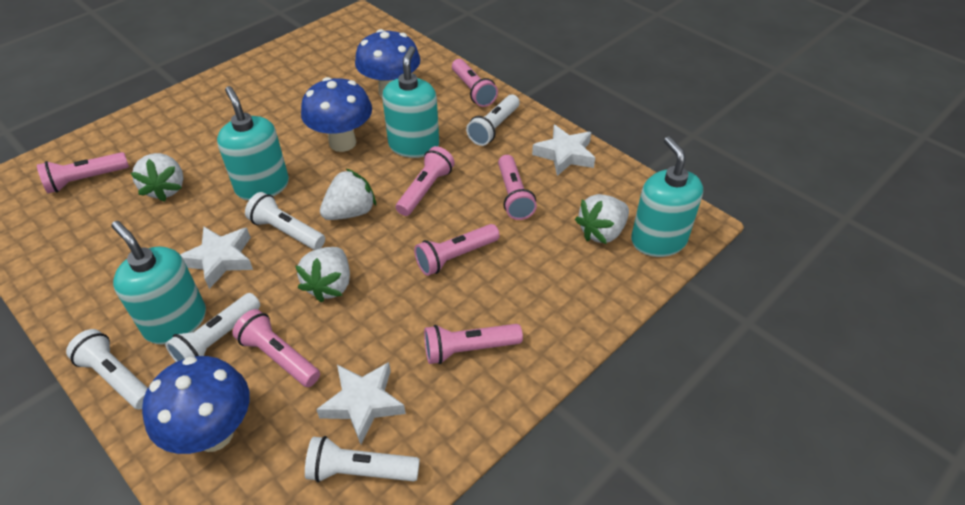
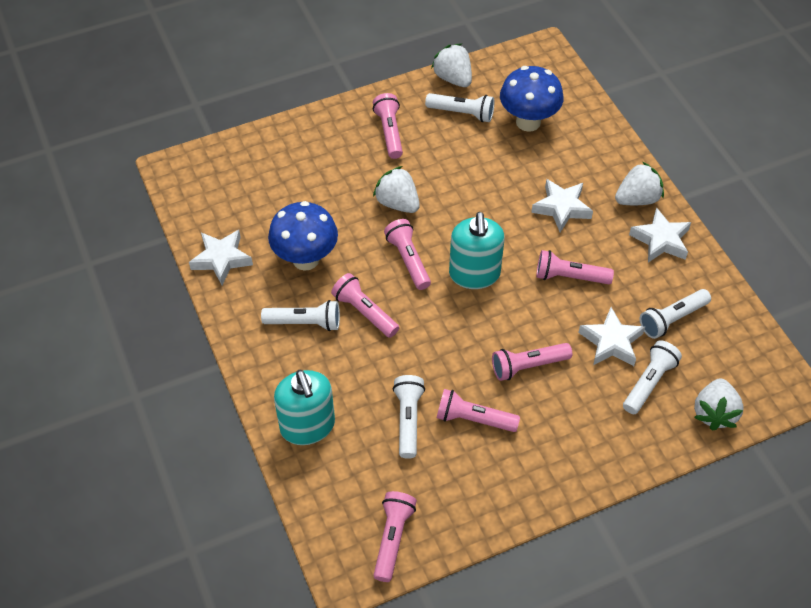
blue mushroom: [142,356,250,454] [301,77,372,152] [355,29,420,98] = 3 -> [268,201,338,271] [500,66,563,132] = 2
turquoise soap dispenser: [111,221,206,344] [217,86,289,201] [382,46,439,158] [631,137,703,257] = 4 -> [274,370,335,445] [449,212,505,289] = 2
white star: [180,226,253,289] [316,362,406,444] [532,125,595,176] = 3 -> [189,230,253,285] [531,179,593,232] [578,307,645,366] [629,207,691,262] = 4

